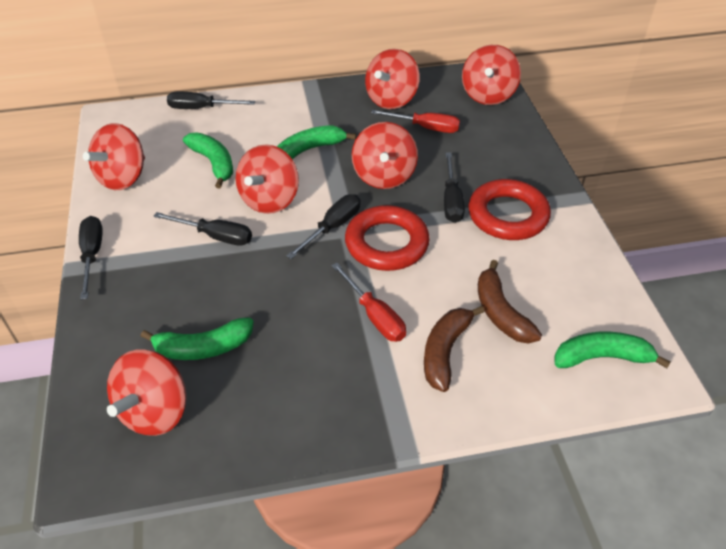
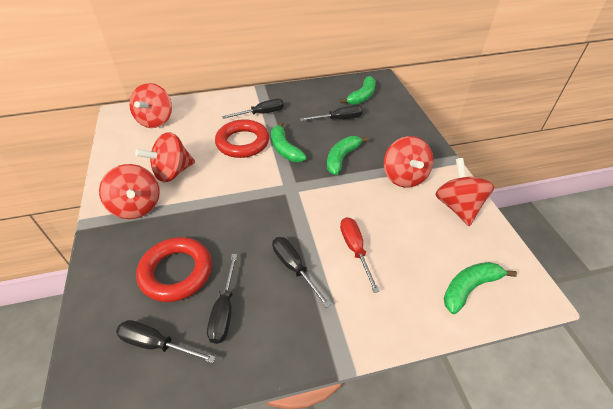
brown banana: [424,306,485,392] [478,260,542,343] = 2 -> none = 0
red screwdriver: [332,263,406,342] [371,110,460,133] = 2 -> [340,217,380,293] = 1
red spinning top: [83,123,145,190] [107,350,187,436] [236,144,299,214] [352,122,418,189] [365,49,420,109] [462,45,521,105] = 6 -> [99,164,160,219] [129,83,172,128] [135,132,195,182] [384,136,434,188] [435,158,494,226] = 5

